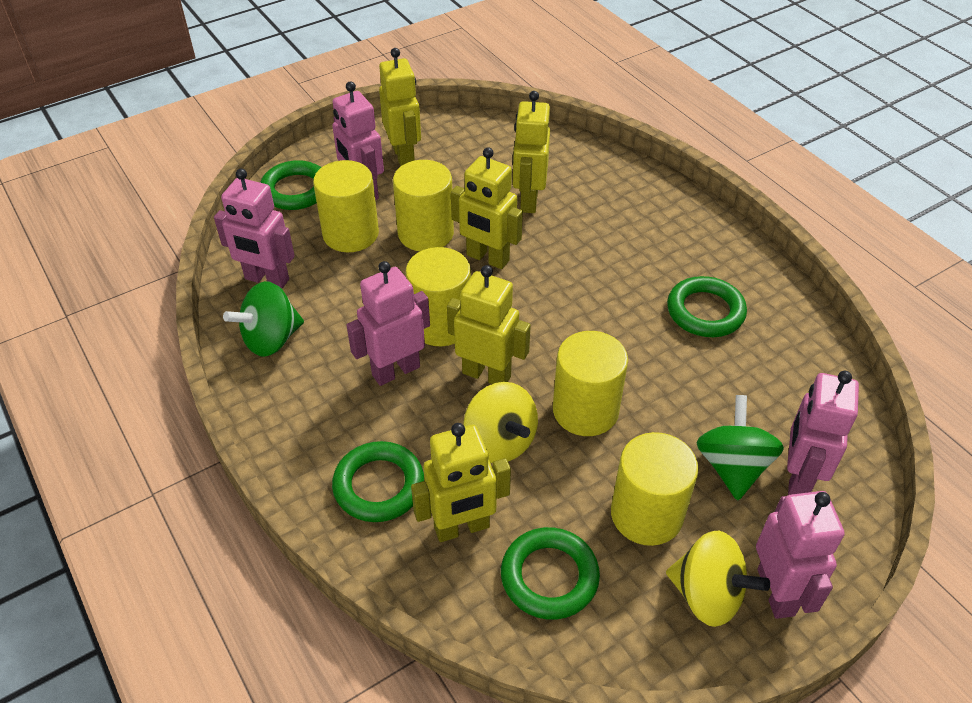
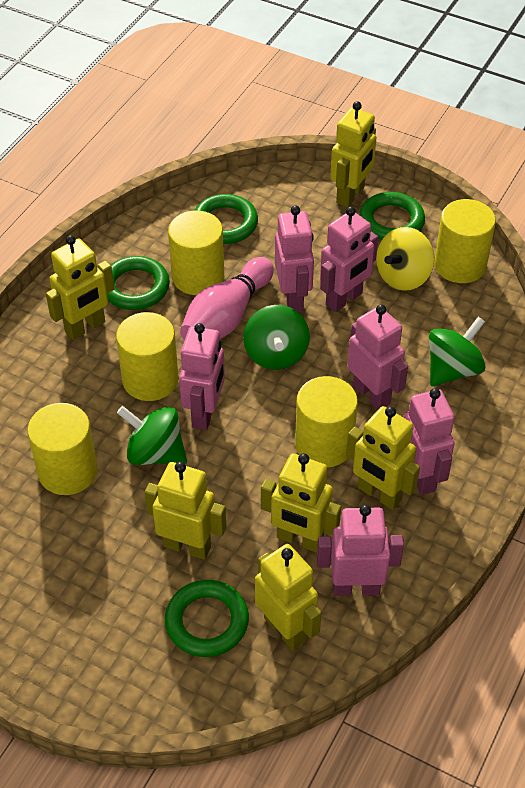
green spinning top: [223,281,304,357] [696,395,784,500] = 2 -> [117,406,187,465] [243,305,310,370] [429,317,486,386] = 3
pink bowling pin: none = 0 -> [180,257,274,340] = 1
pink robot: [214,169,295,289] [332,81,384,200] [347,261,430,386] [756,491,845,619] [787,371,859,495] = 5 -> [179,323,225,430] [275,206,314,312] [317,505,404,596] [320,207,378,312] [347,304,408,410] [403,388,455,495] = 6
yellow robot: [379,48,421,167] [411,423,511,542] [447,265,531,384] [451,147,523,269] [513,91,550,213] = 5 -> [46,235,114,340] [145,461,226,560] [255,544,321,651] [261,453,341,553] [330,101,377,207] [346,406,420,510] = 6
yellow spinning top: [463,382,538,463] [666,531,770,627] = 2 -> [376,227,434,291] = 1

